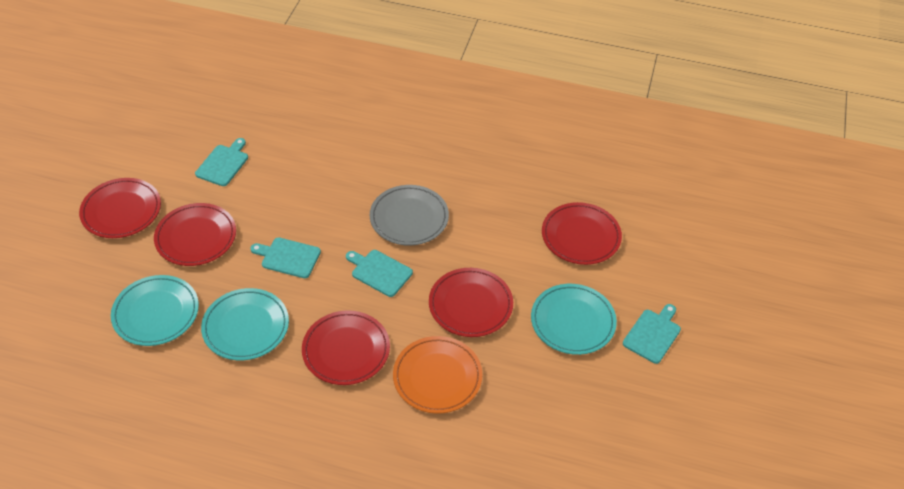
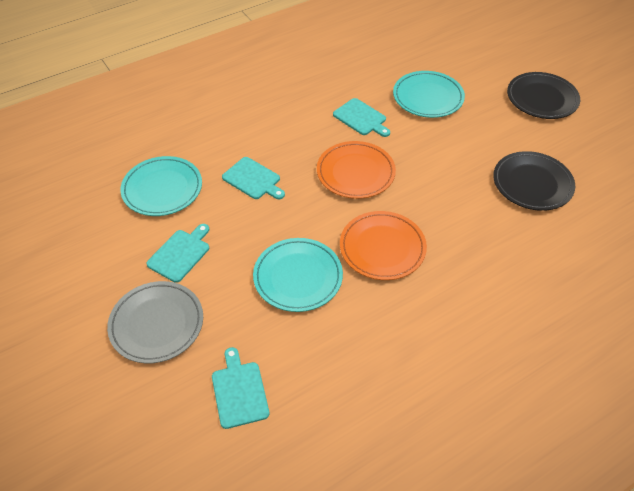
black plate: none = 0 -> [493,151,575,211] [507,72,580,119] = 2
orange plate: [393,336,482,414] = 1 -> [317,141,396,199] [340,211,427,280] = 2
red plate: [79,178,161,238] [154,203,236,266] [302,310,390,385] [429,268,513,337] [542,202,622,265] = 5 -> none = 0

